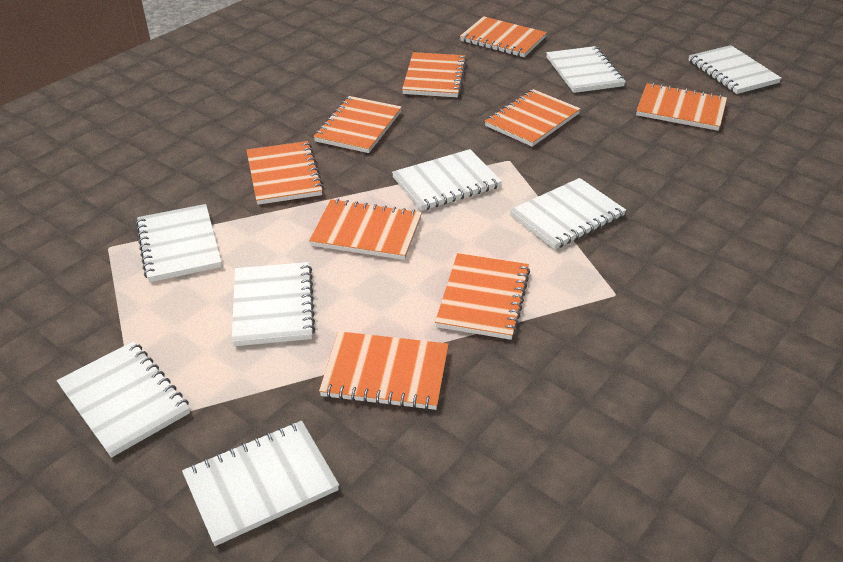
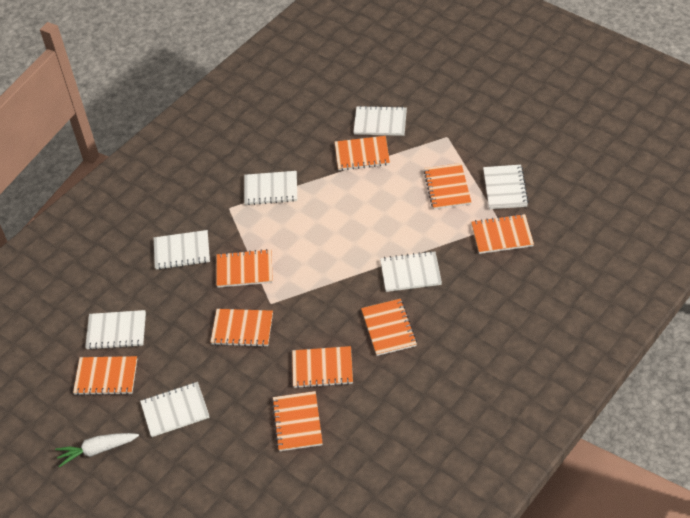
white carrot: none = 0 -> [55,433,139,467] = 1
white notebook: [57,341,190,458] [136,204,222,282] [182,421,339,546] [232,262,315,346] [392,149,502,211] [510,178,626,249] [546,46,626,93] [689,45,782,94] = 8 -> [85,310,146,350] [140,382,209,437] [154,230,210,270] [244,171,297,205] [353,106,407,136] [380,251,442,292] [483,165,529,209] = 7

